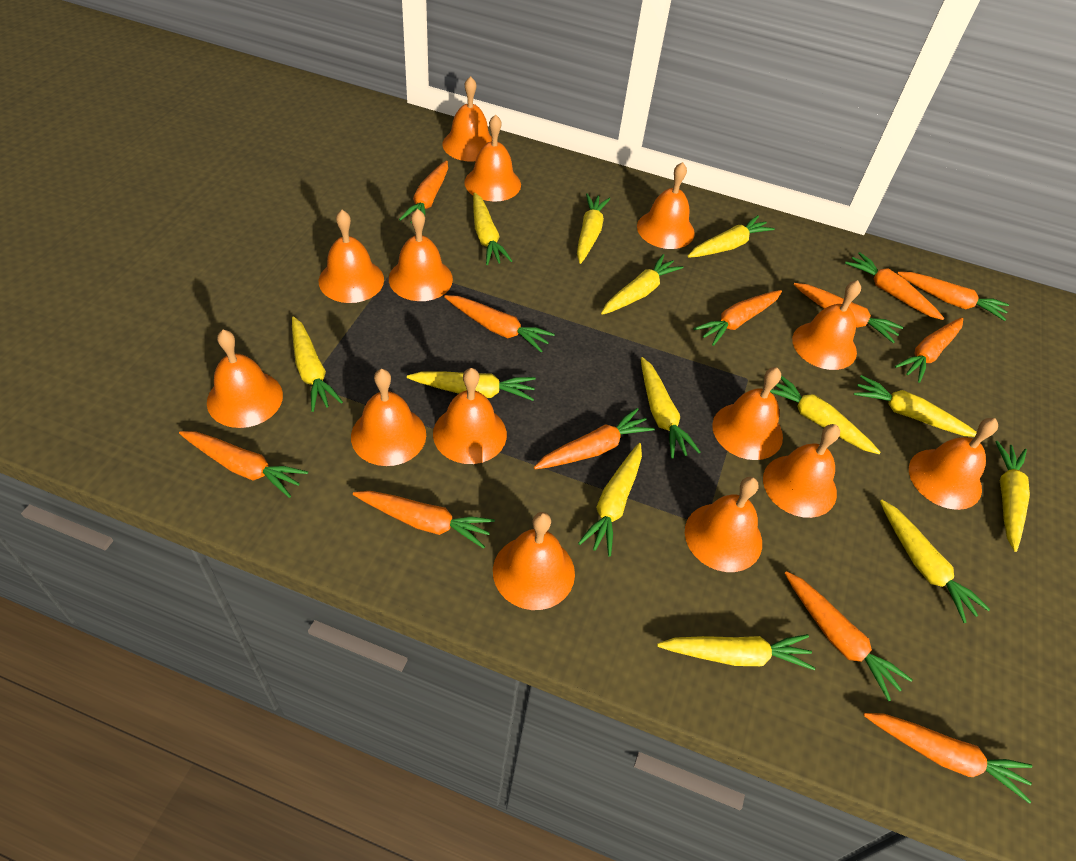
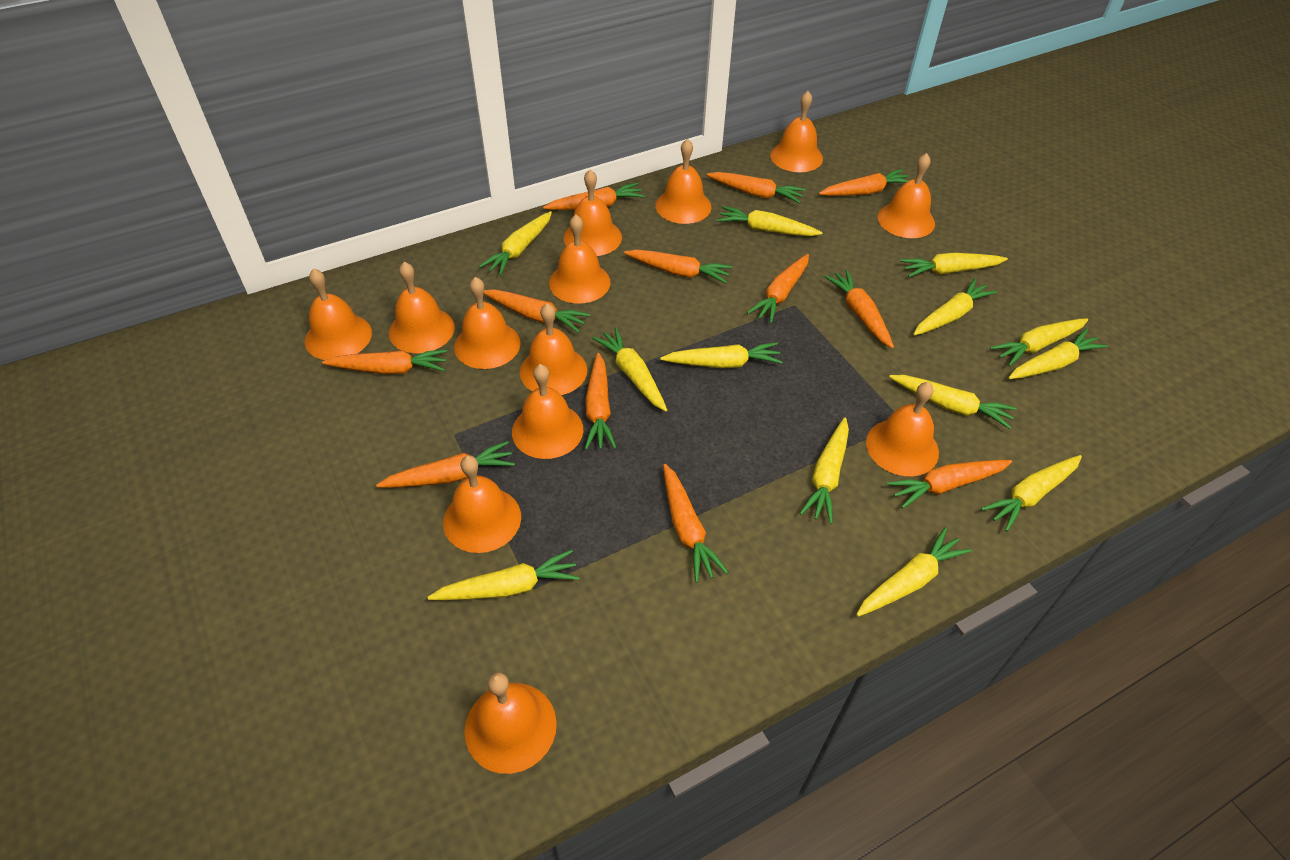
orange bell: [207,330,283,428] [319,210,384,303] [351,369,426,466] [389,209,453,301] [433,368,507,464] [442,76,492,162] [464,114,521,201] [493,512,575,610] [637,162,695,249] [685,477,762,572] [712,367,783,460] [763,424,840,518] [792,280,861,370] [909,418,998,510] = 14 -> [305,268,372,360] [389,262,455,353] [443,455,521,553] [454,277,521,369] [464,672,557,774] [512,364,583,459] [520,303,587,395] [549,215,610,304] [564,170,622,256] [655,139,711,224] [770,91,823,172] [866,382,939,476] [878,153,935,238] = 13

